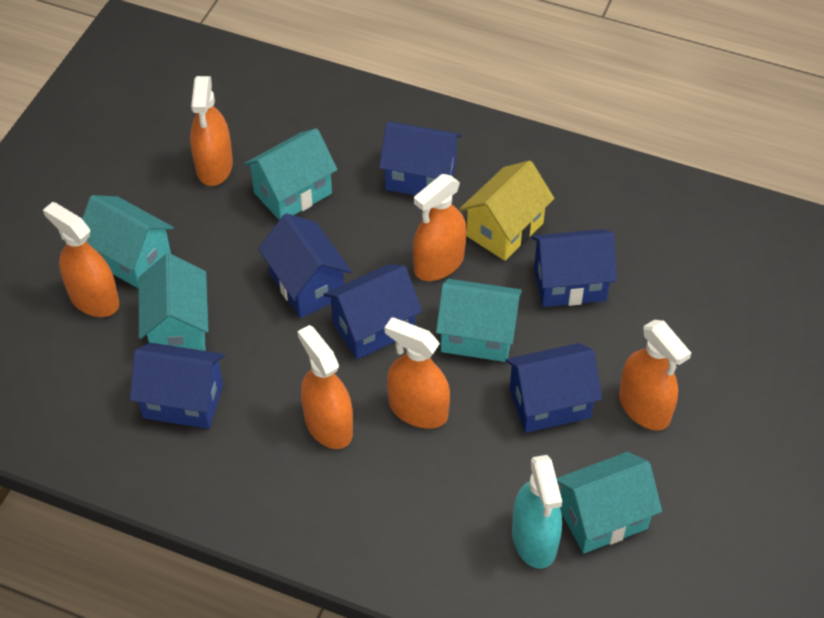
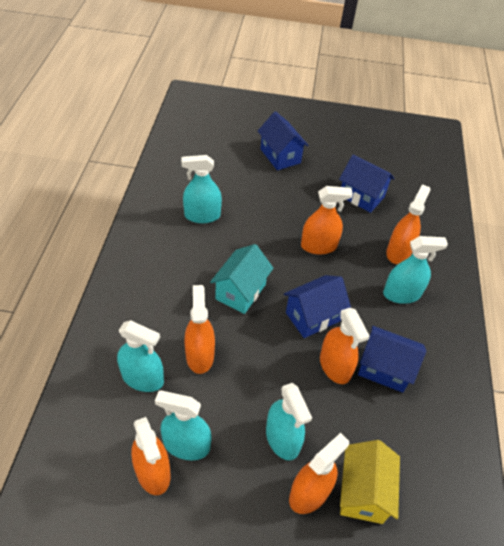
blue house: [130,343,225,429] [258,213,352,318] [324,264,422,359] [379,122,462,195] [505,343,602,433] [532,229,617,307] = 6 -> [258,111,309,171] [284,275,351,338] [339,154,395,213] [358,326,426,393] = 4
turquoise house: [82,195,174,289] [139,253,208,351] [244,128,338,220] [436,279,522,362] [556,452,662,554] = 5 -> [210,244,274,314] = 1
turquoise spray bottle: [512,455,562,569] = 1 -> [117,320,164,392] [155,390,212,460] [181,155,222,223] [266,383,312,460] [383,236,448,304] = 5

